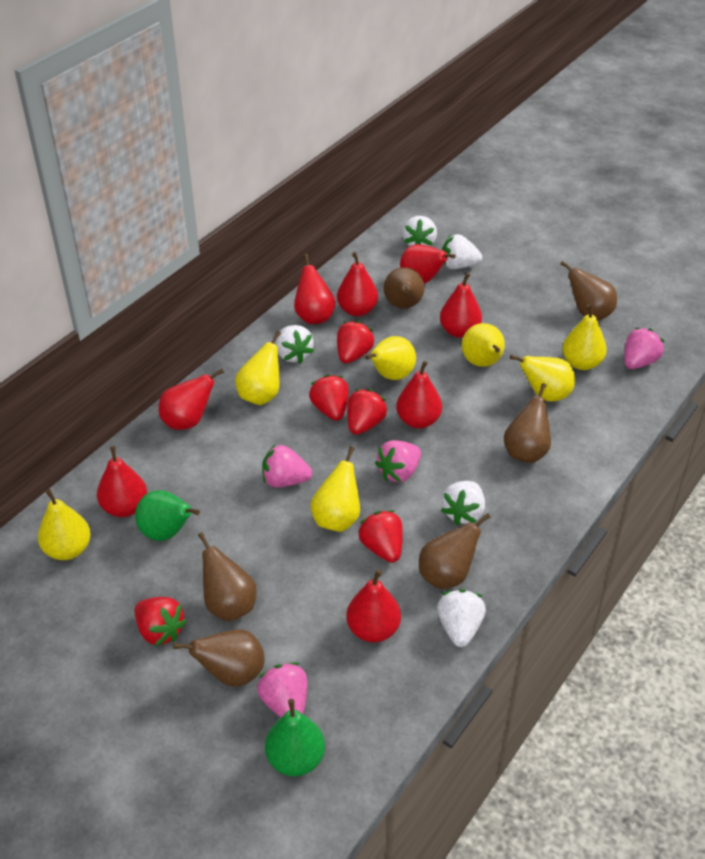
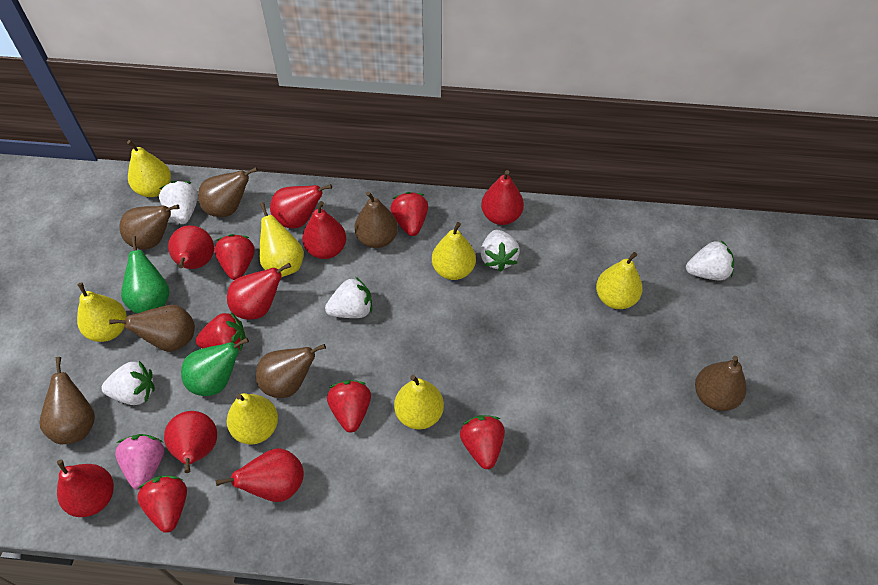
brown pear: [173,629,265,687] [198,532,257,621] [384,267,425,308] [419,513,491,589] [504,383,551,463] [560,261,617,320] = 6 -> [39,357,95,444] [109,305,195,352] [119,204,180,249] [198,167,258,217] [256,344,326,398] [355,191,398,248] [695,356,746,411] = 7
pink strawberry: [257,662,307,717] [262,444,312,487] [375,440,421,482] [624,328,664,369] = 4 -> [115,434,164,490] = 1
red strawberry: [135,597,187,647] [309,375,349,421] [337,321,375,364] [347,389,388,435] [358,510,403,563] = 5 -> [137,475,187,533] [196,312,246,351] [214,234,255,280] [327,380,371,433] [390,192,428,236] [460,415,505,469] = 6

